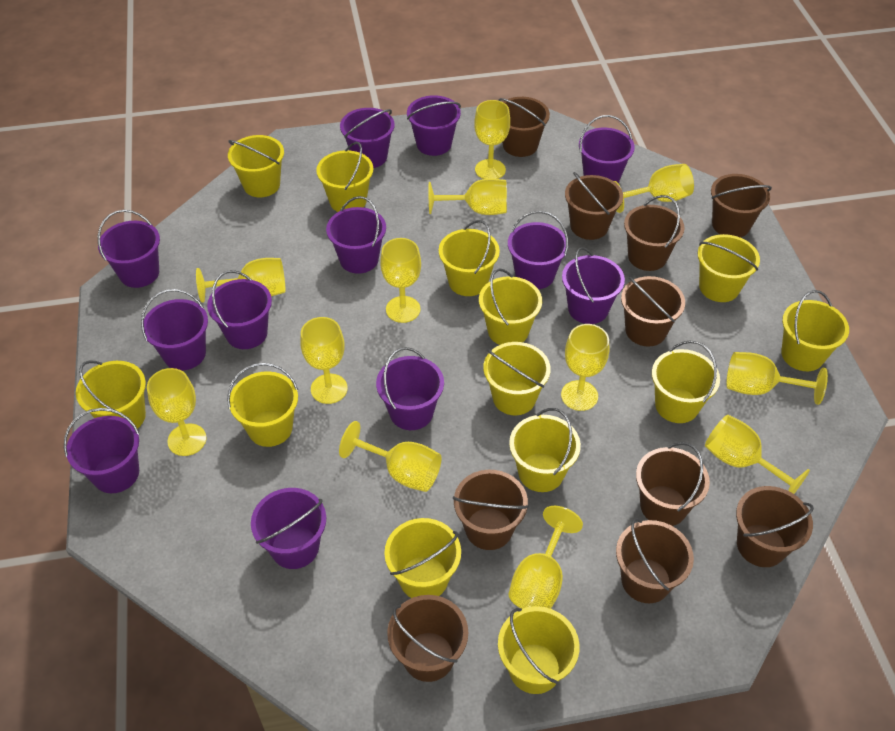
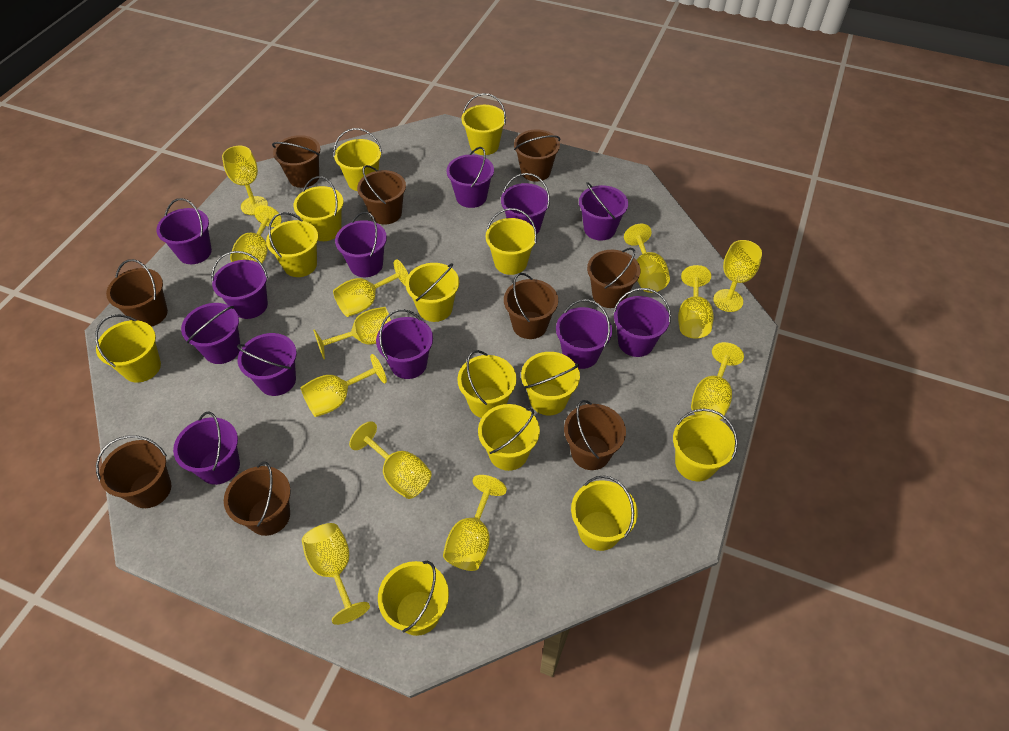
brown bucket: [387,595,468,682] [453,470,529,550] [498,97,550,157] [565,172,623,240] [616,518,694,603] [621,276,685,346] [624,195,685,271] [636,442,710,526] [711,174,772,238] [736,486,814,567] = 10 -> [96,435,171,508] [106,259,168,327] [224,461,291,536] [272,135,320,188] [357,165,406,225] [504,273,558,339] [514,130,560,182] [564,400,626,470] [587,248,640,308] = 9

